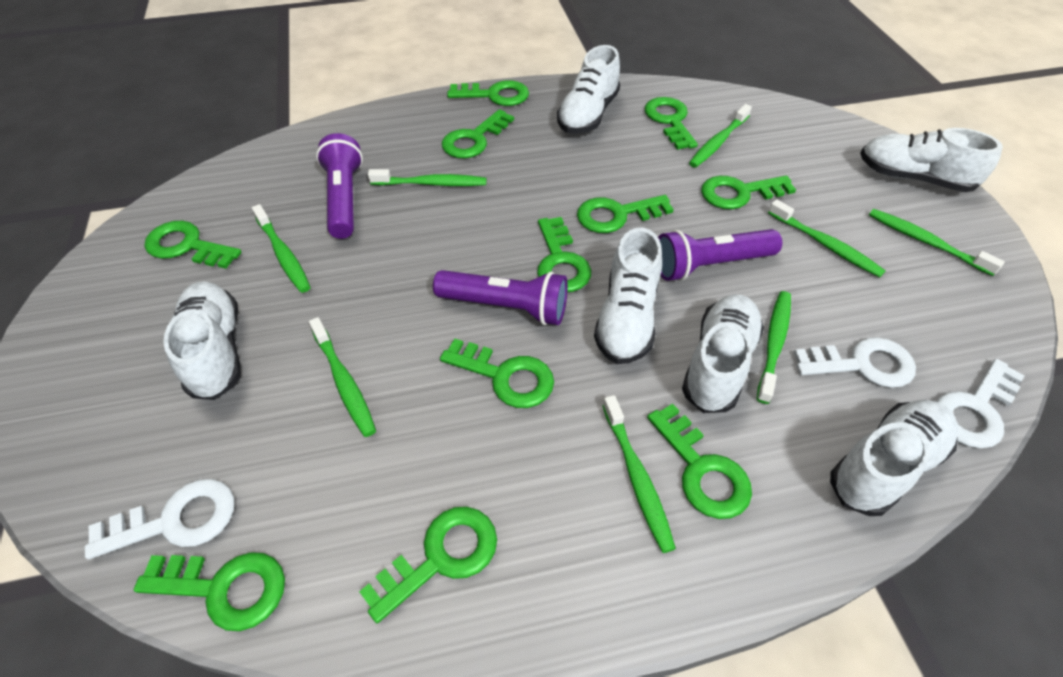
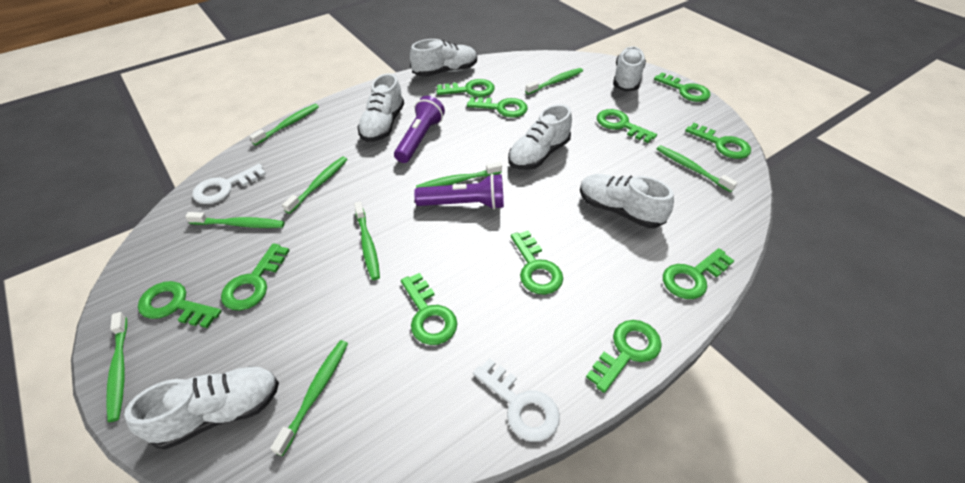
green toothbrush: [252,204,311,293] [309,317,376,437] [368,169,486,186] [603,395,676,553] [689,104,752,168] [757,291,791,404] [768,199,886,278] [869,209,1005,276] = 8 -> [106,312,127,422] [185,212,285,228] [249,104,319,145] [270,340,348,456] [282,156,348,214] [354,202,380,280] [416,162,502,188] [525,68,583,94] [657,145,738,192] = 9
purple flashlight: [316,133,363,239] [433,270,568,325] [658,229,782,281] = 3 -> [394,96,445,163] [414,174,504,210] = 2
white key: [85,479,235,560] [794,337,916,388] [936,359,1025,448] = 3 -> [192,164,266,204] [473,358,560,442] = 2

